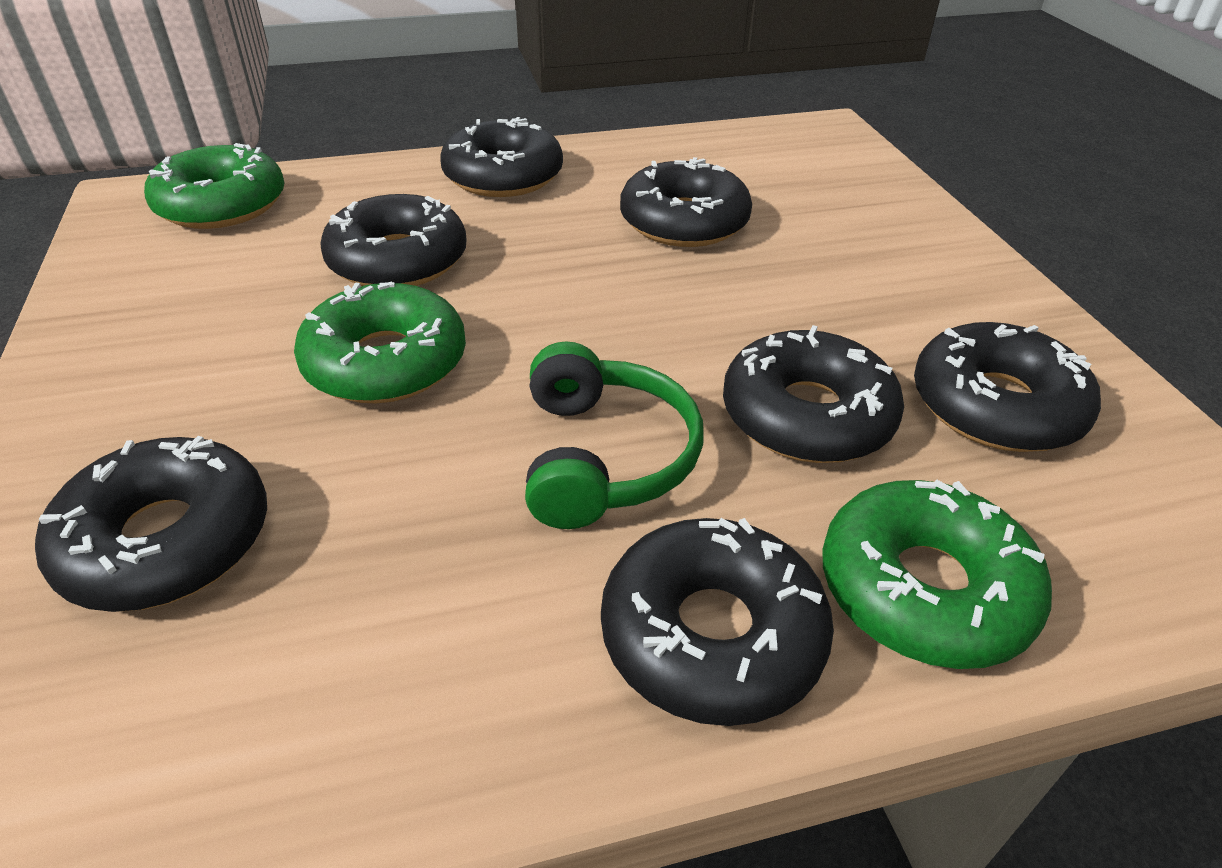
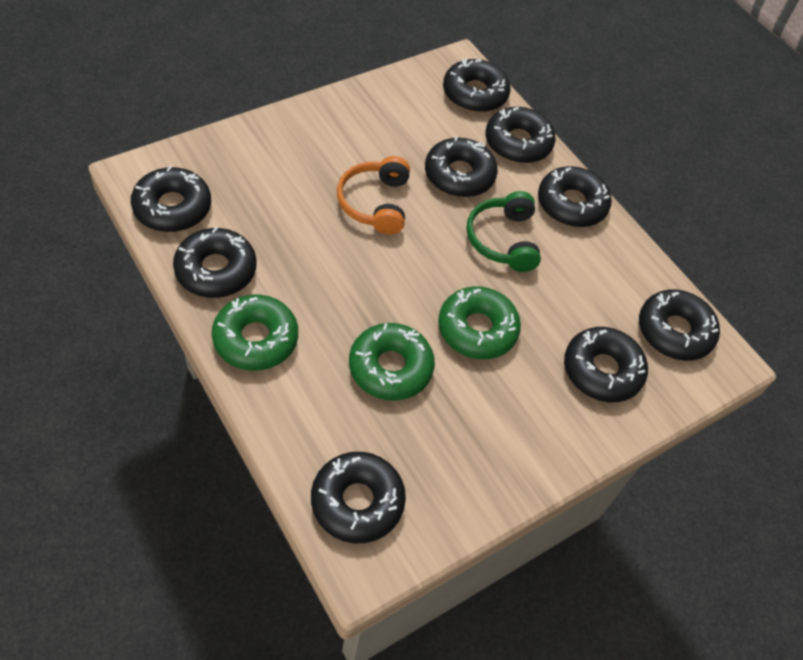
black donut: [35,436,267,612] [320,194,467,286] [440,117,563,197] [601,518,834,726] [620,157,752,247] [723,325,904,463] [914,322,1101,452] = 7 -> [131,166,211,232] [173,227,257,298] [311,452,406,543] [425,136,498,197] [443,58,511,112] [485,107,556,163] [538,166,612,227] [564,327,648,402] [639,289,720,361] = 9
orange headphones: none = 0 -> [337,156,410,235] = 1

